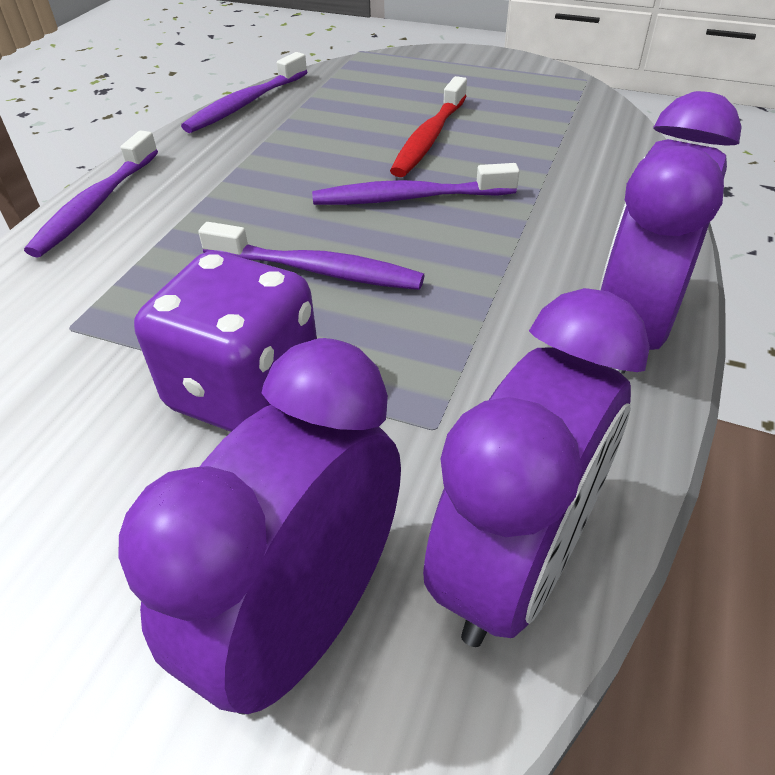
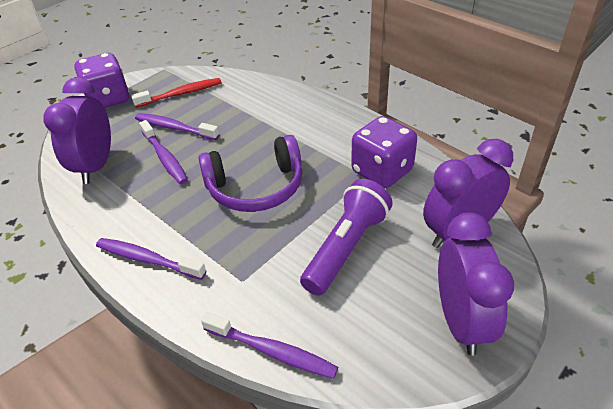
purple dice: [134,251,317,432] = 1 -> [74,53,129,108] [351,116,417,188] = 2
purple flashlight: none = 0 -> [300,179,393,296] = 1
purple headphones: none = 0 -> [198,135,303,212] = 1

